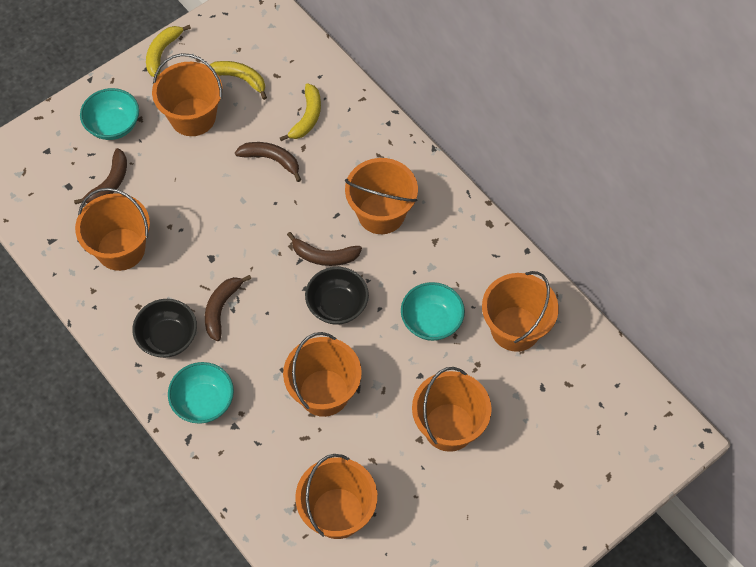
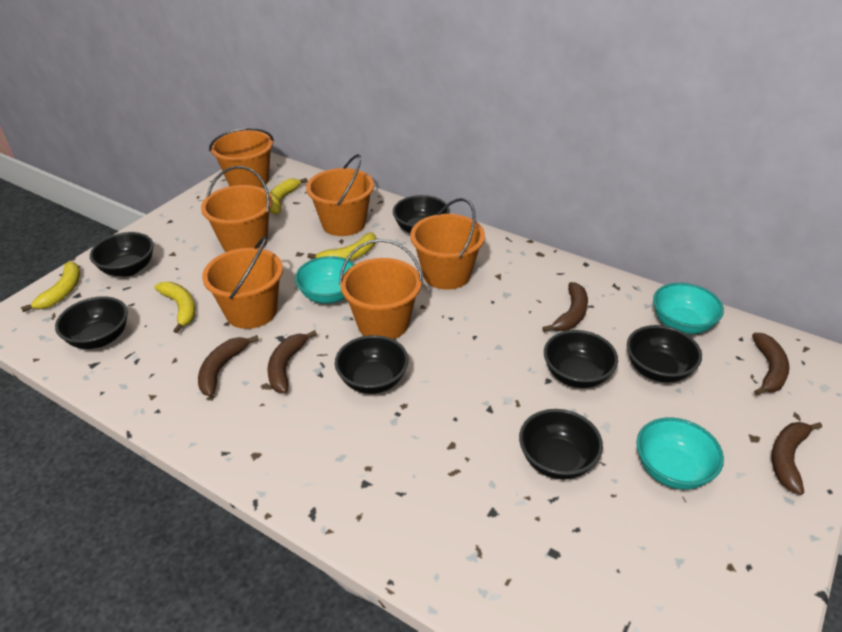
black bowl: [132,299,197,358] [305,267,369,325] = 2 -> [55,296,128,349] [90,232,154,277] [335,335,408,394] [393,195,450,233] [519,409,603,479] [544,330,618,388] [627,325,702,383] = 7
brown banana: [74,148,127,204] [205,275,251,341] [235,142,301,182] [287,232,362,266] = 4 -> [198,335,259,397] [267,330,317,393] [542,282,588,332] [752,333,789,395] [771,422,822,495] = 5
orange bucket: [75,188,150,271] [152,53,222,136] [283,332,362,417] [295,454,377,539] [345,158,418,234] [412,367,492,452] [482,271,559,352] = 7 -> [201,166,272,252] [202,236,283,329] [209,128,274,188] [306,154,374,236] [339,239,423,339] [410,198,485,290] = 6
yellow banana: [146,25,191,77] [210,61,267,100] [280,84,321,141] = 3 -> [21,261,80,312] [154,282,195,333] [269,178,308,215] [308,233,376,261] = 4

